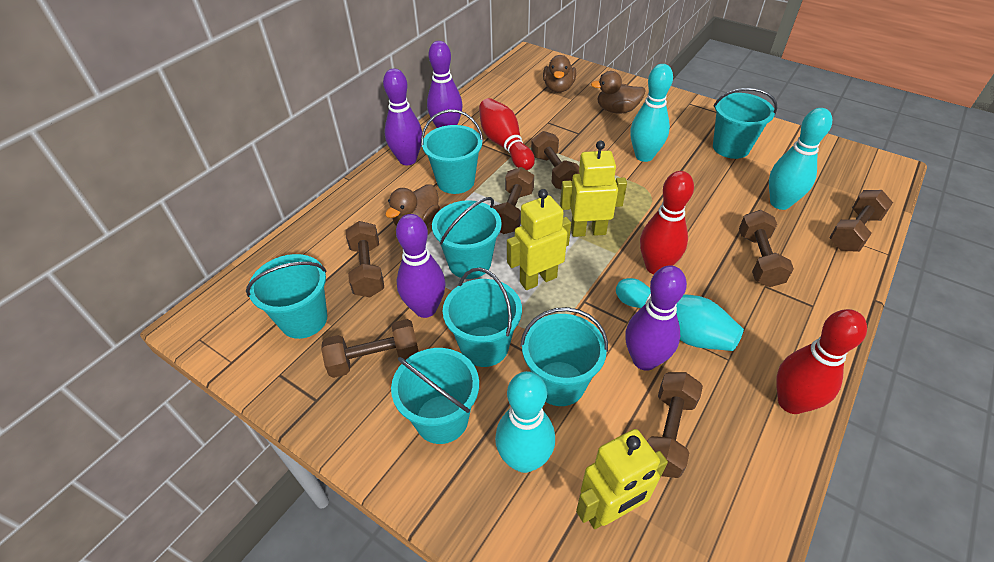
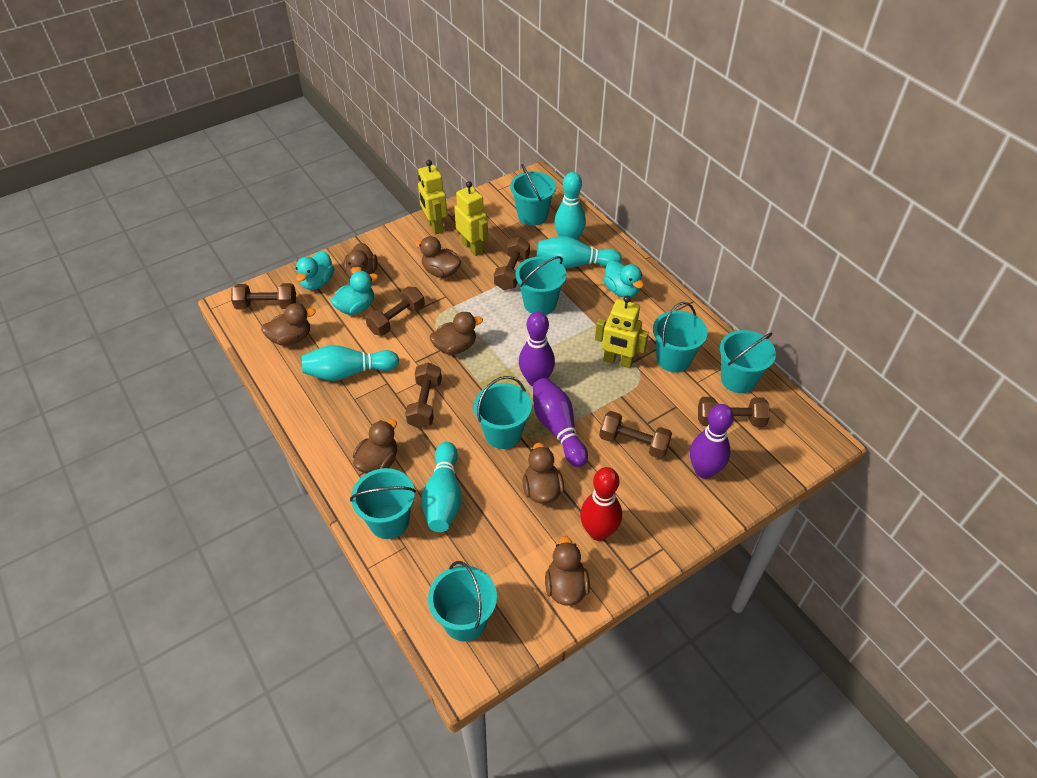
brown duck: [385,184,440,227] [543,55,576,92] [591,71,646,114] = 3 -> [261,303,316,346] [344,243,377,278] [353,419,397,474] [415,236,461,278] [430,312,483,355] [522,443,564,504] [545,536,590,606] = 7
brown dumbbell: [321,319,419,378] [346,221,384,297] [493,167,534,234] [531,131,580,189] [647,372,703,478] [739,210,794,287] [829,190,893,252] = 7 -> [231,283,296,310] [365,286,425,336] [405,363,442,429] [494,237,530,290] [599,411,672,459] [698,397,770,427] = 6
purple bowling pin: [383,68,422,165] [396,214,446,318] [427,41,463,128] [625,265,687,371] = 4 -> [519,312,555,387] [533,378,588,467] [690,404,734,479] = 3
red bowling pin: [479,98,535,170] [640,171,694,274] [776,309,867,414] = 3 -> [580,467,622,541] = 1
turquoise duck: none = 0 -> [296,251,334,290] [331,271,378,315] [603,260,644,298] = 3

